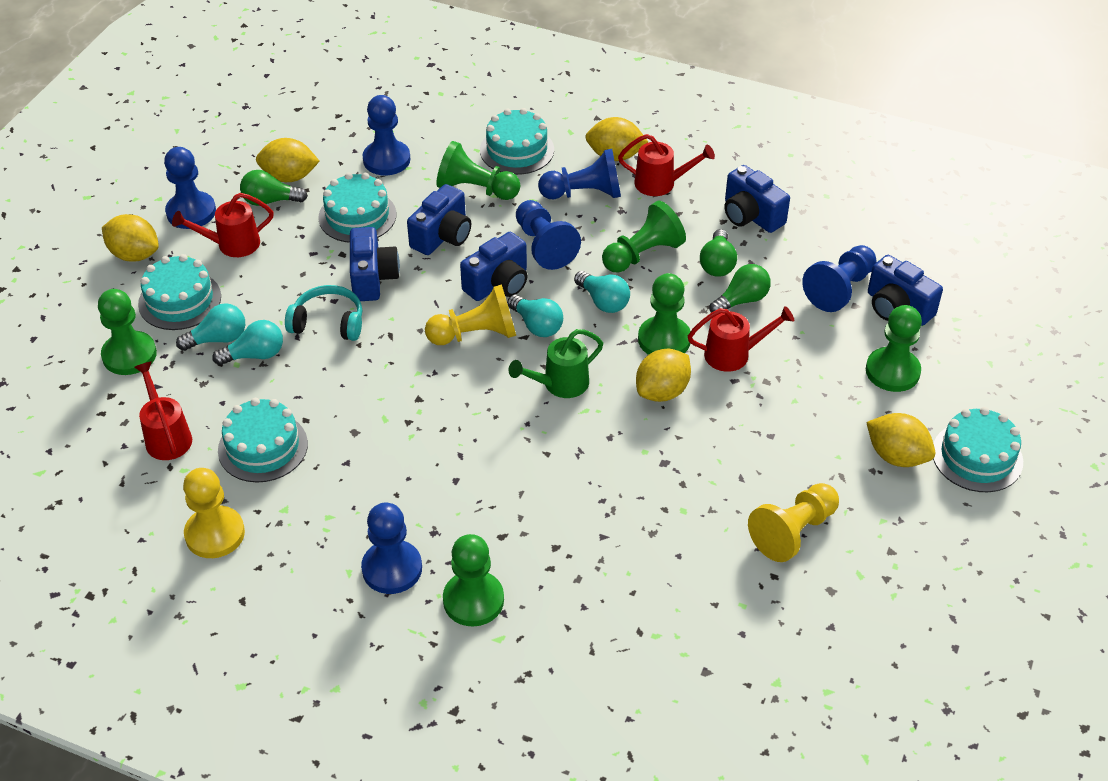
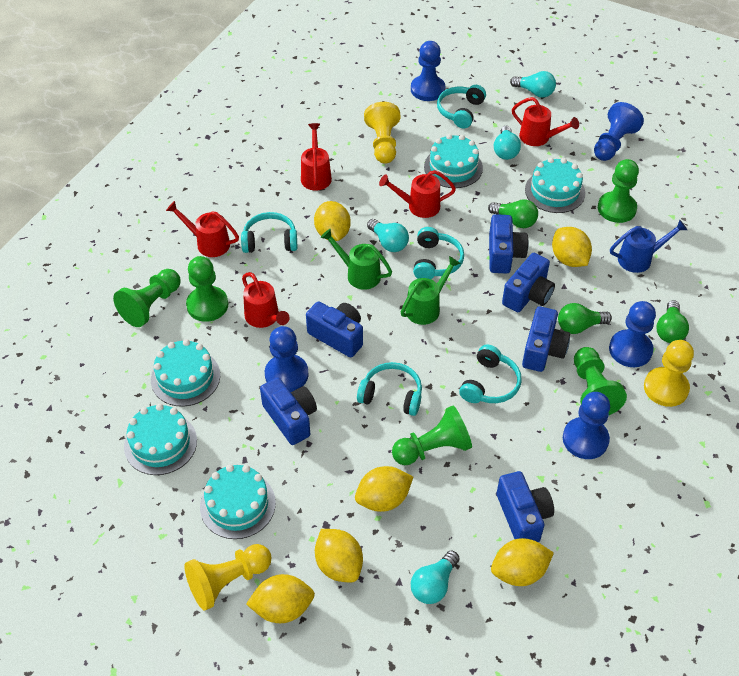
blue camera: [350,227,400,301] [407,184,471,255] [460,232,527,301] [724,165,790,233] [868,255,943,326] = 5 -> [260,377,317,445] [306,301,363,358] [489,214,529,274] [497,471,554,542] [502,253,555,312] [522,306,570,372] = 6
blue pawn: [164,147,216,229] [361,503,422,594] [362,95,410,176] [516,200,581,270] [538,149,621,199] [802,245,876,312] = 6 -> [265,326,309,392] [411,41,446,101] [563,392,610,459] [594,102,644,161] [609,301,656,367] = 5
blue watering can: none = 0 -> [610,220,687,273] = 1
green pawn: [98,289,157,375] [436,141,521,200] [443,534,504,626] [602,201,686,273] [638,273,691,355] [866,305,922,392] = 6 -> [113,269,181,327] [186,256,228,322] [392,406,472,465] [574,347,627,415] [598,159,639,223] = 5
green watering can: [509,329,603,398] = 1 -> [321,229,392,290] [401,256,461,325] = 2
red watering can: [134,361,192,460] [172,193,274,257] [618,134,715,196] [688,306,794,372] = 4 -> [166,201,239,257] [242,272,290,328] [301,123,332,191] [379,170,456,218] [512,97,579,146] = 5
turquoise headphones: [285,285,362,341] = 1 -> [241,212,297,253] [357,362,422,416] [413,227,464,279] [437,85,486,128] [459,345,522,403] = 5
yellow lemon: [102,214,159,261] [256,138,320,182] [585,117,648,161] [636,349,691,402] [866,413,935,467] = 5 -> [246,574,315,623] [314,201,350,241] [315,529,363,583] [355,466,413,512] [491,538,554,586] [552,227,592,267] = 6

